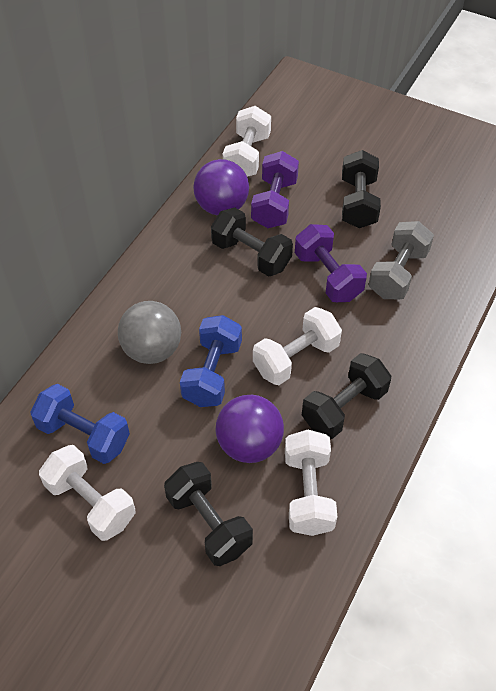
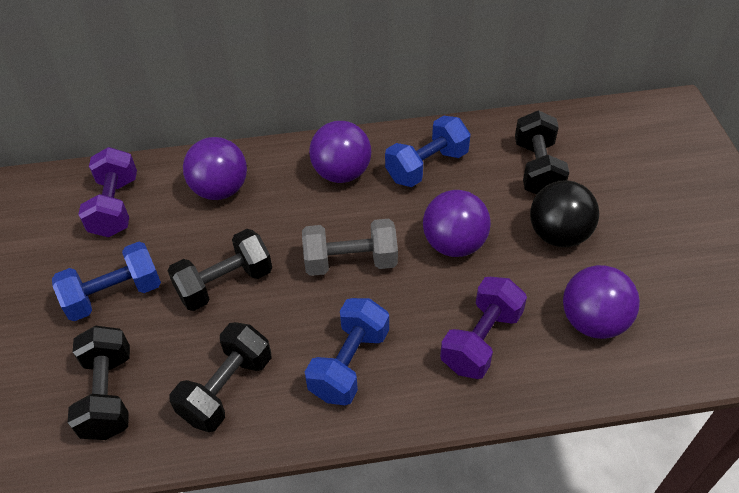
black ball: none = 0 -> [530,180,599,247] = 1
blue dumbbell: [30,384,130,464] [180,315,242,407] = 2 -> [52,242,161,321] [305,298,389,405] [385,116,471,187] = 3
grey ball: [118,301,181,364] = 1 -> none = 0
purple ball: [193,159,249,216] [216,395,284,463] = 2 -> [183,137,247,200] [309,121,371,183] [423,190,491,257] [563,265,640,339] = 4
white dumbbell: [39,445,136,541] [223,106,271,177] [253,307,342,385] [285,430,337,536] = 4 -> none = 0

